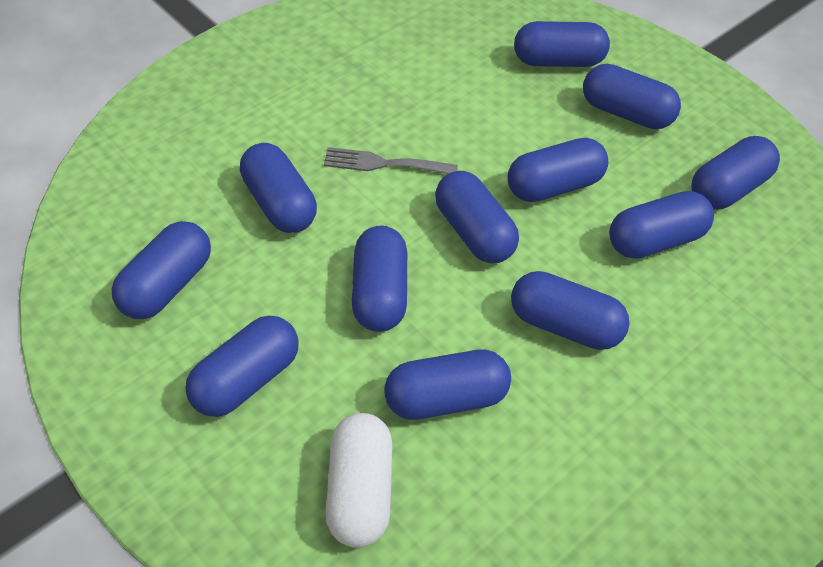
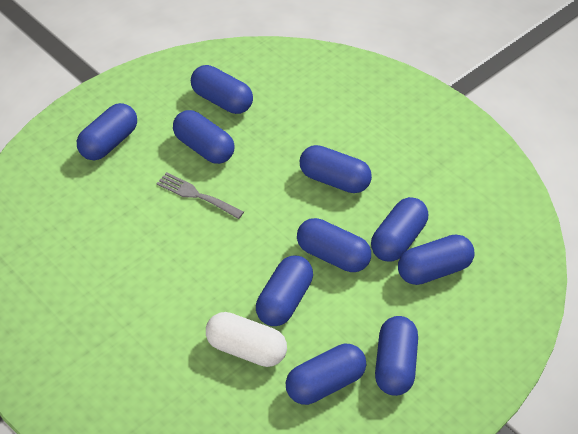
blue capsule: [111,221,211,319] [185,316,299,417] [240,143,317,233] [352,225,407,332] [384,350,511,420] [435,171,519,263] [508,138,608,202] [511,271,630,350] [514,21,610,67] [583,64,681,129] [609,191,714,259] [691,136,780,210] = 12 -> [77,103,137,160] [173,110,234,164] [191,65,253,114] [256,256,313,326] [286,344,366,405] [297,218,371,272] [300,145,372,193] [371,197,428,262] [375,316,418,396] [398,234,475,285] = 10

